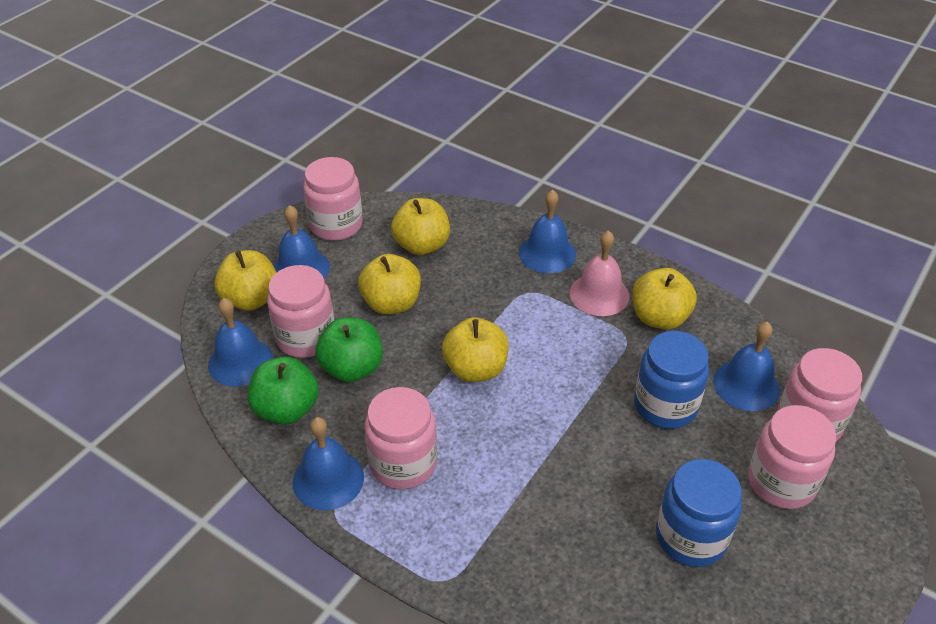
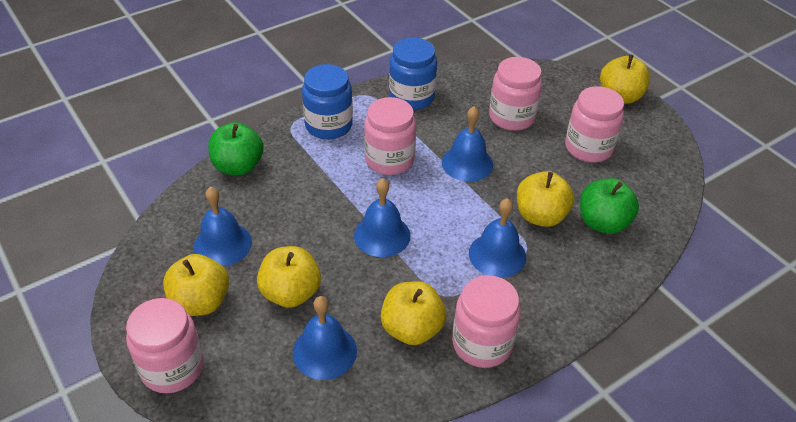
pink bell: [570,230,630,316] = 1 -> none = 0

